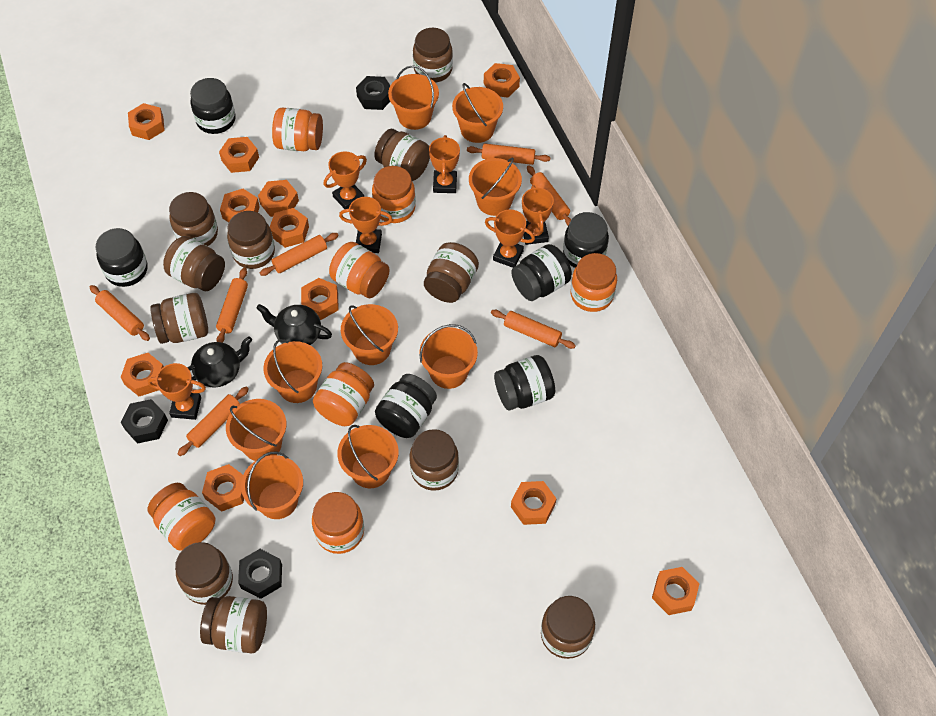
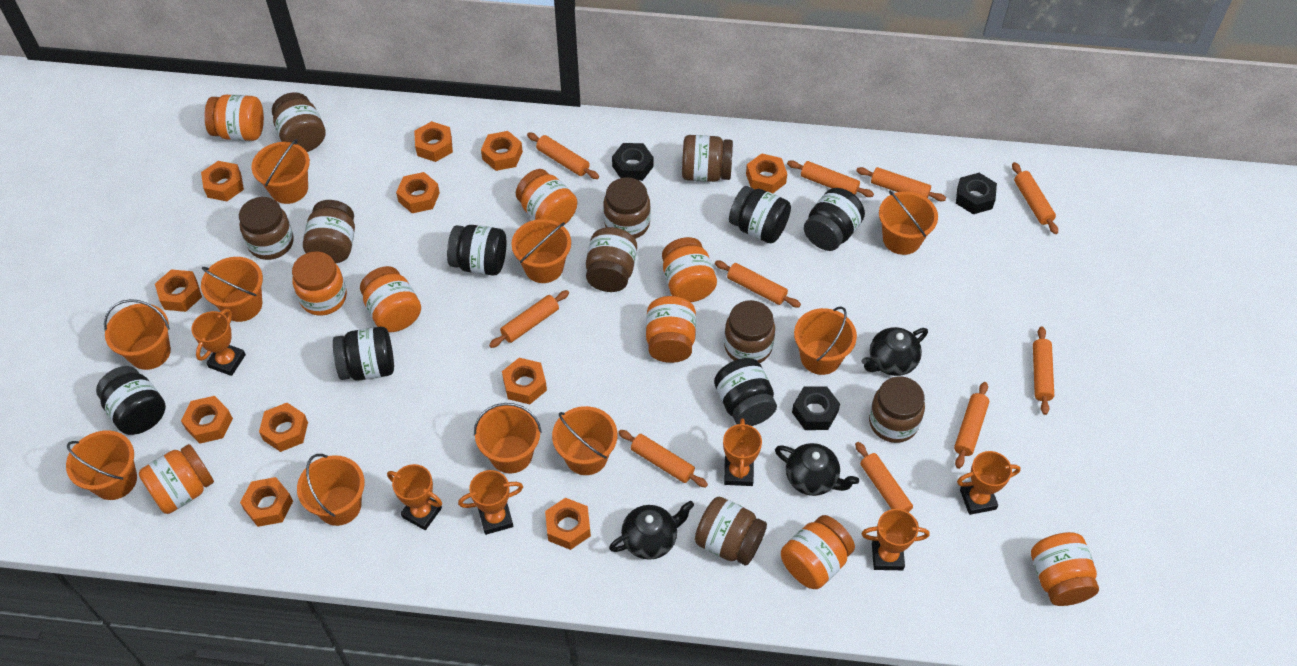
black teapot: [187,337,252,388] [256,304,332,345] = 2 -> [609,501,694,560] [775,443,859,496] [862,327,928,376] = 3
brown jar: [150,293,208,344] [163,236,225,291] [169,192,218,246] [175,542,233,605] [200,596,267,653] [227,211,275,269] [374,129,430,181] [409,429,459,491] [413,28,453,83] [424,242,479,303] [541,596,595,659] = 11 -> [239,197,294,260] [272,92,325,152] [303,200,355,263] [586,227,637,292] [603,177,650,239] [682,135,733,182] [695,497,767,565] [724,300,775,363] [869,376,925,443] = 9
orange bucket: [226,399,286,461] [241,452,303,519] [263,339,322,403] [337,425,399,488] [341,304,398,365] [388,65,439,130] [419,324,478,389] [452,83,503,143] [469,157,522,216] = 9 -> [66,430,137,500] [104,299,171,370] [201,257,263,322] [251,139,310,204] [297,454,365,526] [474,403,542,474] [511,219,571,283] [552,406,617,475] [794,306,857,375] [879,191,938,255] = 10
orange jar: [148,483,215,551] [272,108,323,151] [312,492,364,554] [313,362,374,426] [329,242,390,298] [372,166,416,223] [570,253,617,312] = 7 -> [139,444,214,514] [204,95,264,141] [292,251,347,316] [360,266,421,332] [516,169,577,224] [646,296,696,363] [662,237,717,302] [781,515,855,589] [1031,532,1099,606] = 9
orange rolling pin: [90,285,150,341] [178,387,249,456] [216,268,248,343] [260,233,339,276] [467,143,551,165] [491,310,576,349] [527,165,571,226] = 7 -> [489,290,569,348] [527,133,599,179] [618,430,708,487] [715,261,801,307] [787,160,874,197] [855,442,919,527] [856,167,946,201] [954,382,989,469] [1012,162,1058,234] [1033,326,1054,415] = 10

